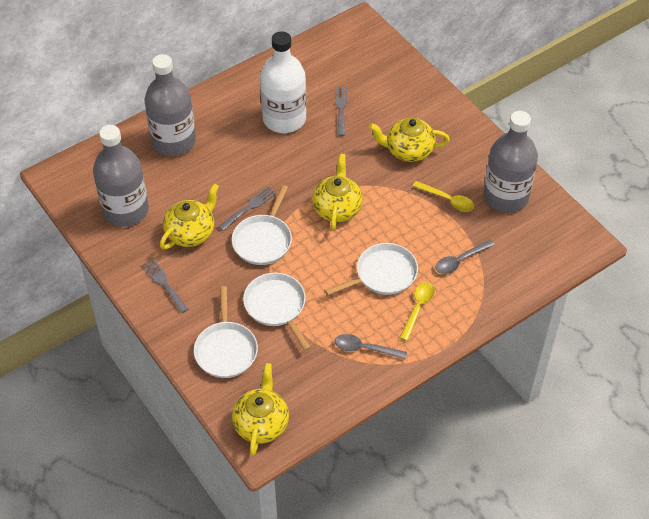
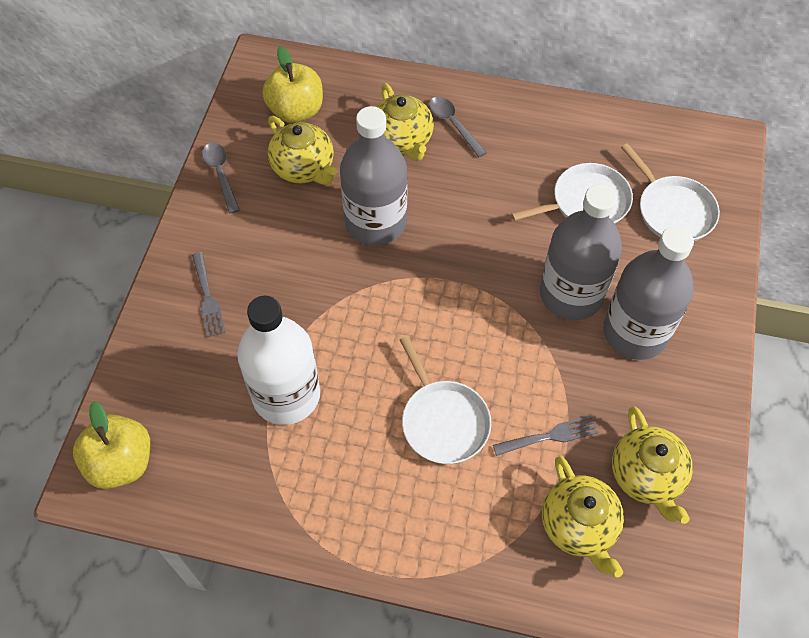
grey fork: [143,259,188,313] [218,186,276,231] [335,87,347,136] = 3 -> [192,252,226,337] [493,415,598,456] = 2
white pan: [194,286,258,378] [232,185,292,265] [243,273,311,351] [325,243,418,295] = 4 -> [400,336,491,464] [511,163,633,224] [621,143,720,241] = 3
yellow apple: none = 0 -> [73,401,150,489] [262,46,323,123] = 2
yellow spoon: [400,282,435,341] [413,181,475,212] = 2 -> none = 0

